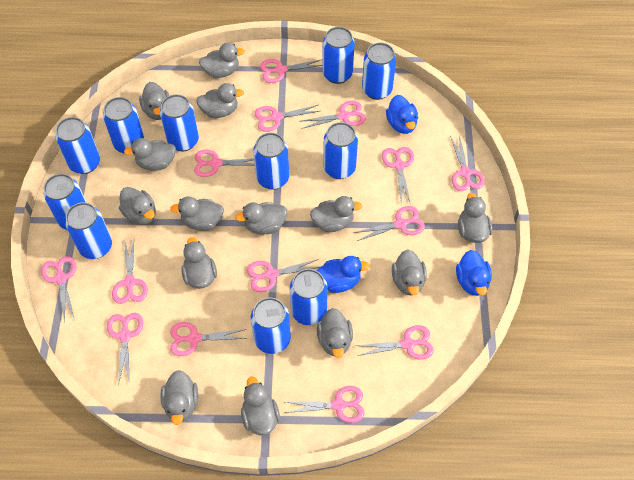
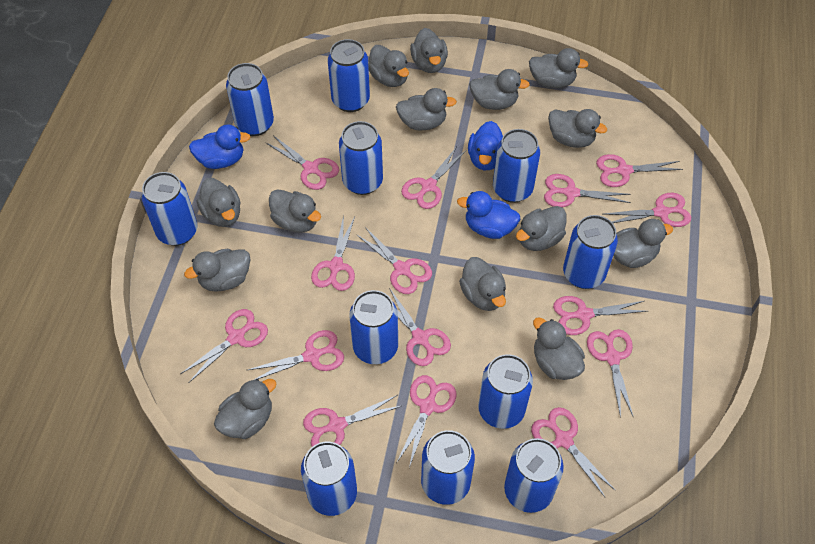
pink scissors: [41,256,76,323] [107,313,143,386] [112,240,148,304] [170,322,247,356] [194,150,255,177] [247,259,320,292] [255,105,320,132] [260,59,322,83] [285,386,365,423] [301,101,366,129] [353,206,425,241] [356,325,434,360] [382,147,414,204] [450,135,485,191] = 14 -> [180,309,268,382] [248,330,344,380] [265,135,339,190] [303,395,403,447] [311,215,355,291] [356,227,432,294] [389,288,451,366] [397,375,457,468] [401,146,466,209] [531,407,616,497] [544,174,631,207] [553,296,647,335] [587,329,633,418] [596,154,683,187] [604,193,691,227] = 15

